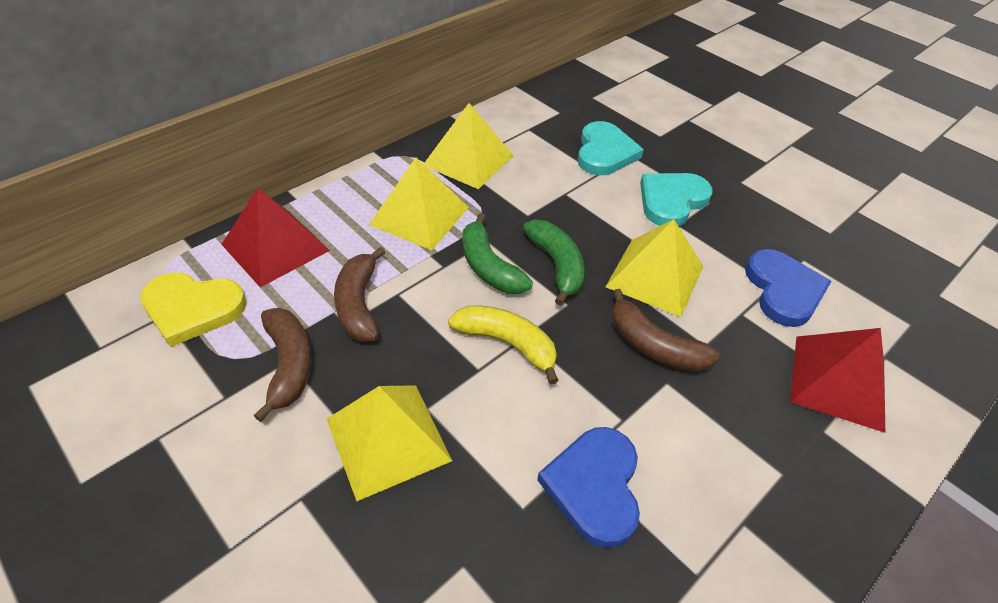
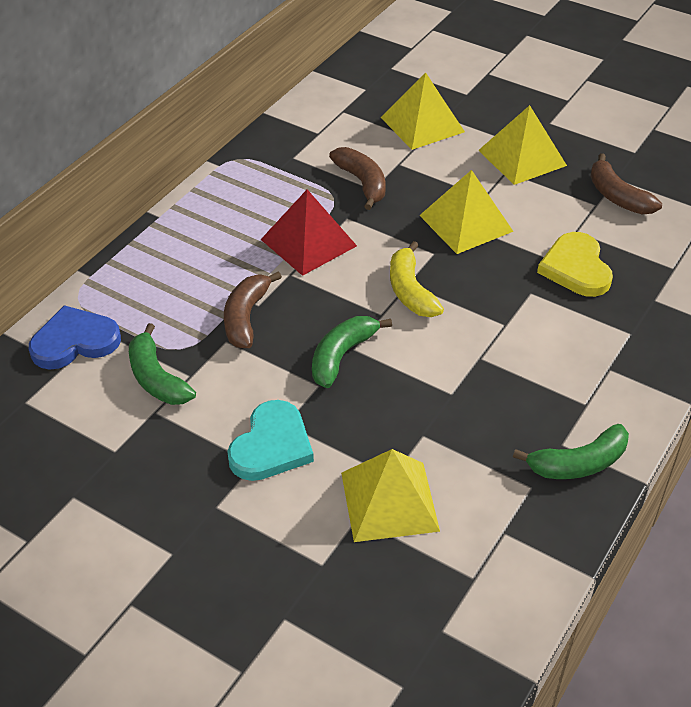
blue heart: [537,427,640,548] [745,249,832,327] = 2 -> [29,305,121,370] = 1
green banana: [463,213,533,294] [523,220,585,306] = 2 -> [129,323,196,405] [312,316,392,388] [513,424,629,479] = 3
red pyramid: [222,188,330,287] [790,328,885,433] = 2 -> [261,189,357,276] = 1
turquoise heart: [578,121,644,175] [640,173,713,226] = 2 -> [227,400,314,481] = 1

